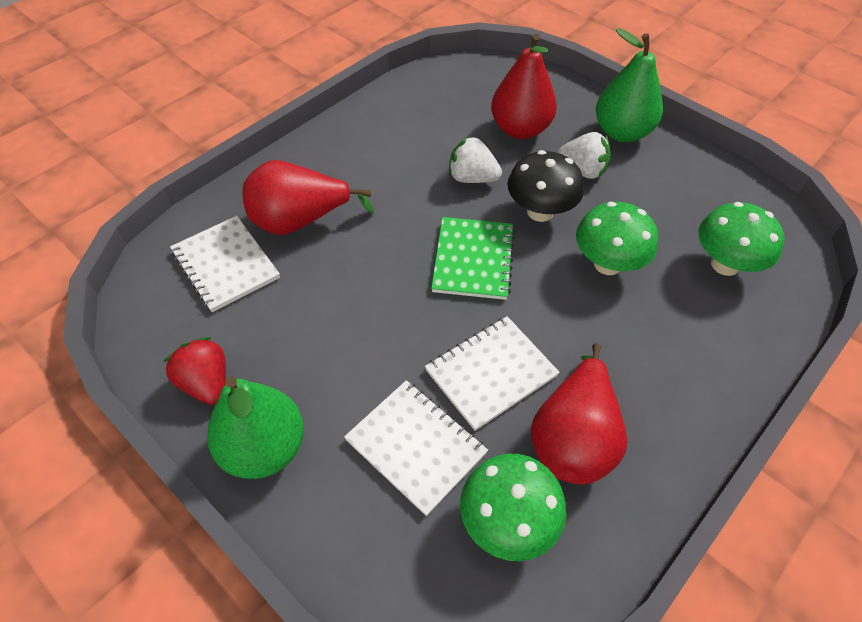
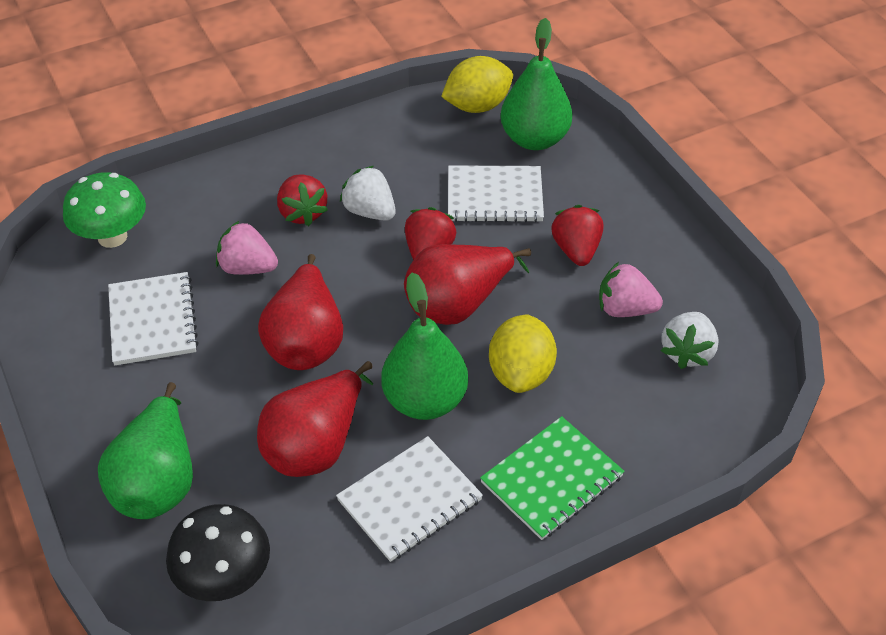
green mushroom: [460,454,567,561] [576,202,658,275] [699,202,785,276] = 3 -> [63,172,146,248] = 1
green pear: [207,377,304,479] [596,28,663,142] = 2 -> [98,382,193,519] [381,272,468,420] [501,18,573,150] = 3
pink strawberry: none = 0 -> [216,220,278,275] [599,262,663,317] = 2
red strawberry: [163,337,226,405] = 1 -> [277,174,328,226] [405,207,456,260] [551,205,603,266] = 3
yellow lemon: none = 0 -> [441,56,513,113] [489,314,557,393] = 2

